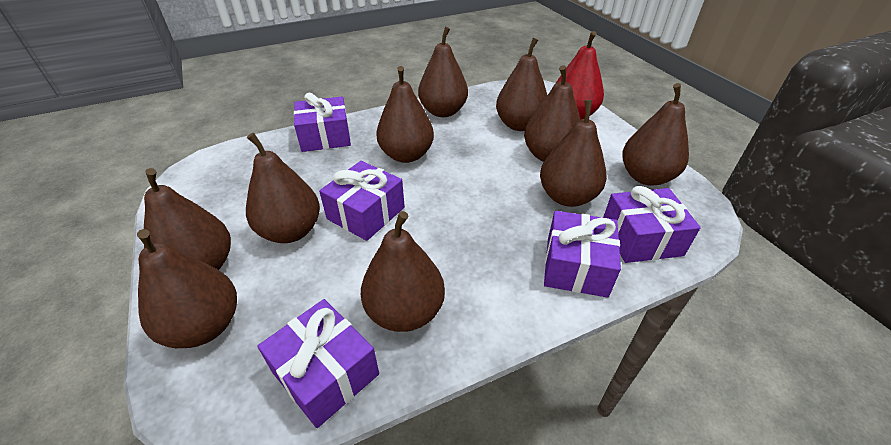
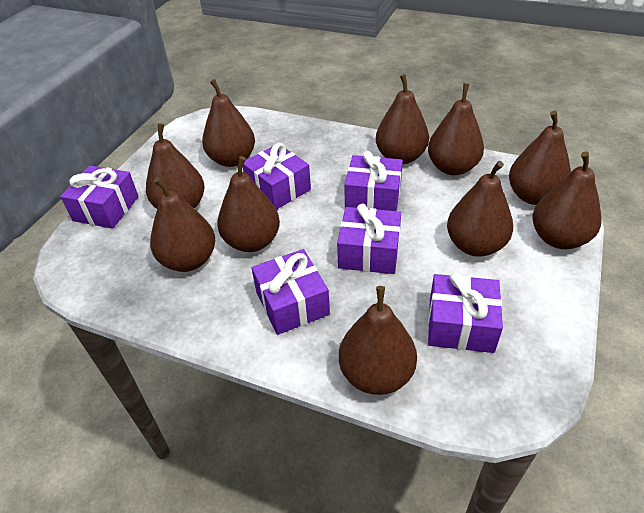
purple gift: [257,299,379,428] [294,93,351,152] [319,161,405,241] [544,211,621,298] [603,186,701,263] = 5 -> [60,166,139,229] [243,143,311,210] [252,249,330,335] [337,204,401,274] [344,151,403,211] [428,272,503,353] = 6
red pear: [555,31,604,119] = 1 -> none = 0

